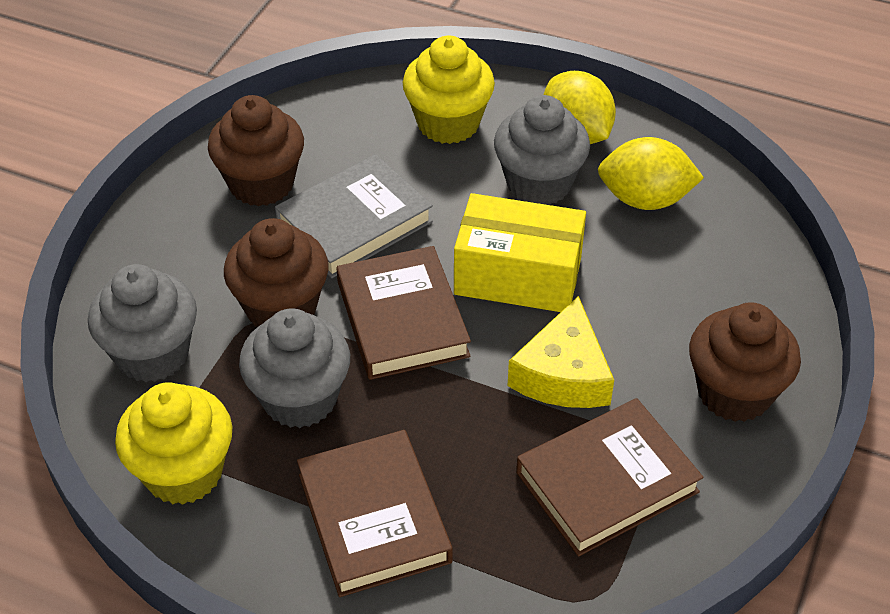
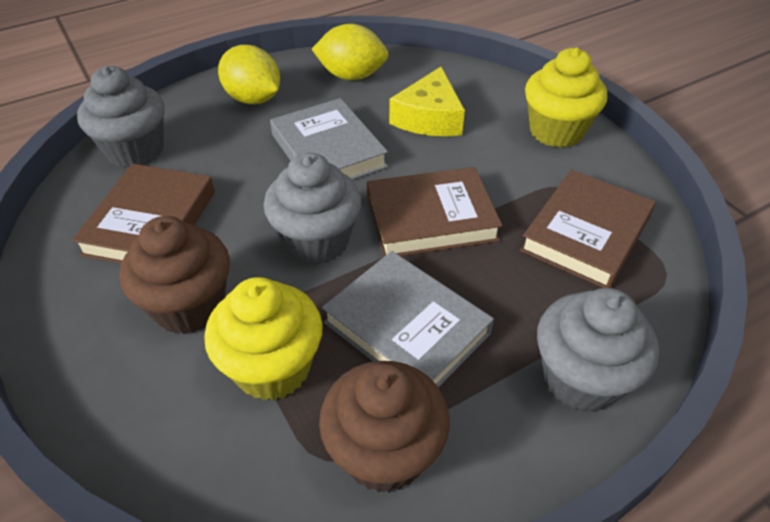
brown cupcake: [208,95,304,206] [224,218,329,327] [689,302,801,422] = 3 -> [119,216,230,334] [319,361,450,493] = 2
grey book: [275,154,433,278] = 1 -> [270,98,388,180] [322,251,494,387] = 2
yellow box: [454,193,586,312] = 1 -> none = 0

